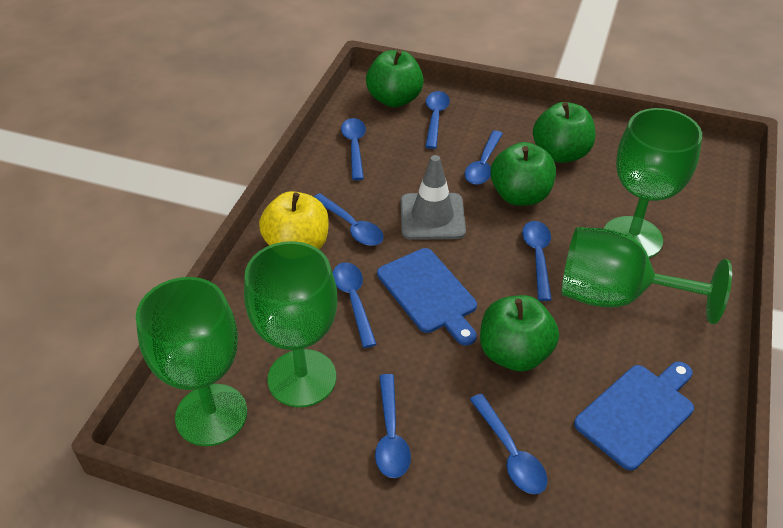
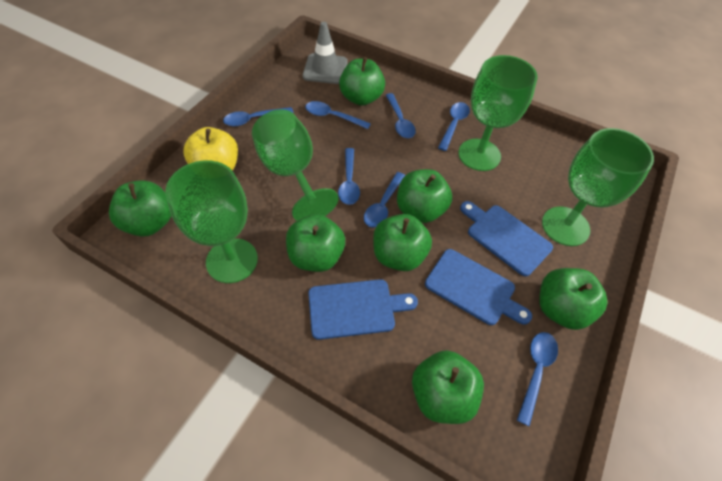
blue cutting board: [377,248,477,345] [574,361,694,471] = 2 -> [308,279,418,340] [425,249,532,325] [460,201,553,276] = 3
blue spoon: [314,193,384,246] [333,262,377,348] [341,118,366,180] [375,374,411,478] [425,91,450,149] [465,130,503,185] [470,394,547,494] [522,221,552,301] = 8 -> [223,107,294,126] [305,101,371,129] [338,148,360,205] [364,172,405,228] [386,93,416,138] [438,102,470,151] [517,332,558,427] = 7
green apple: [366,50,424,107] [480,295,559,372] [490,142,556,206] [533,102,595,163] = 4 -> [109,180,171,237] [286,214,345,272] [339,57,385,106] [373,214,432,271] [397,169,452,223] [412,350,484,424] [539,268,608,330] = 7

